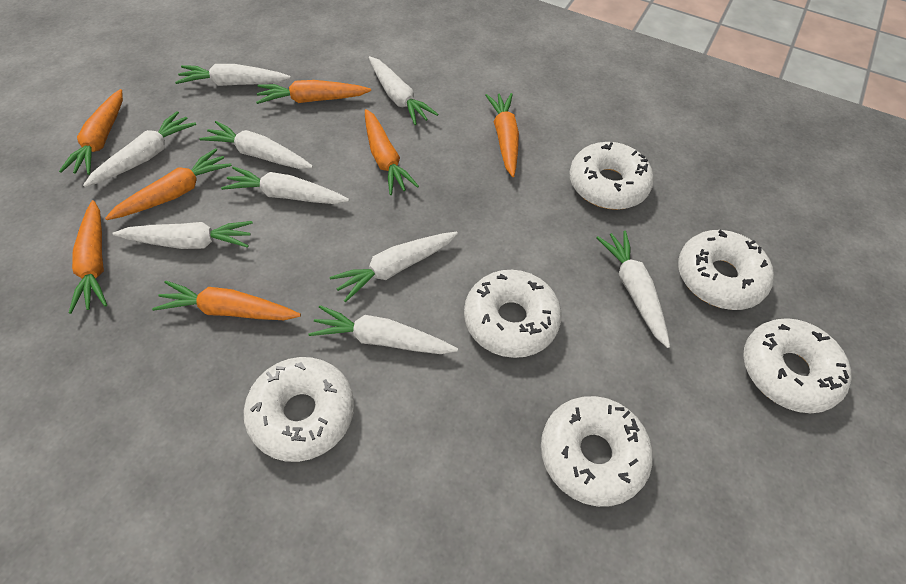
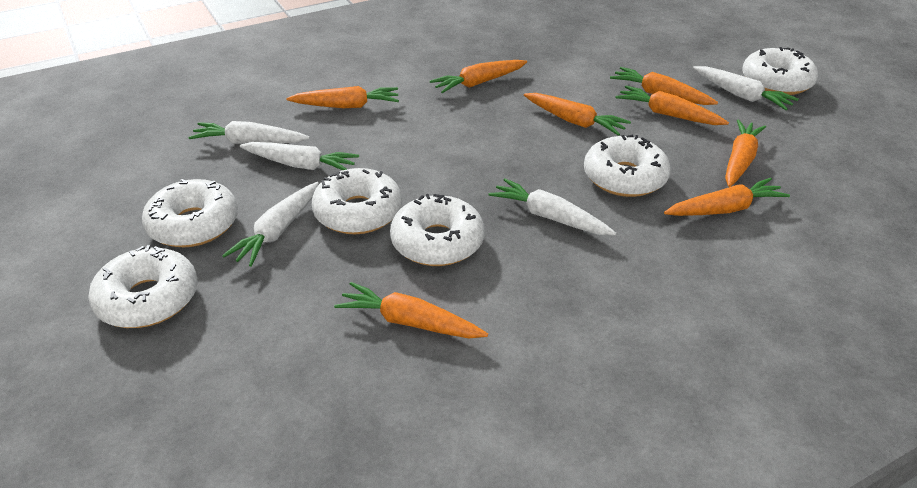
orange carrot: [59,89,123,175] [69,200,107,314] [105,148,232,220] [152,281,301,320] [256,80,371,104] [365,109,419,195] [485,93,519,177] = 7 -> [286,86,399,108] [334,282,488,338] [430,60,527,93] [524,93,631,136] [610,67,718,105] [615,86,729,125] [664,178,790,216] [725,120,766,187] = 8
white carrot: [83,111,196,187] [112,221,253,249] [175,64,291,86] [199,121,313,169] [221,167,349,204] [308,305,458,354] [329,232,458,302] [369,56,438,125] [596,230,670,348] = 9 -> [188,121,310,144] [222,182,319,267] [240,142,359,170] [489,178,616,235] [693,66,799,110] = 5

